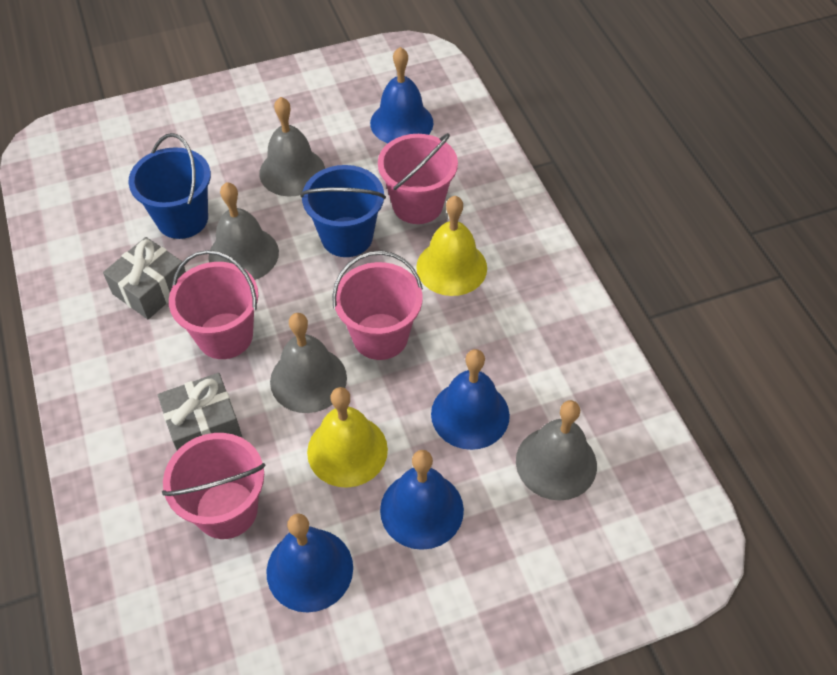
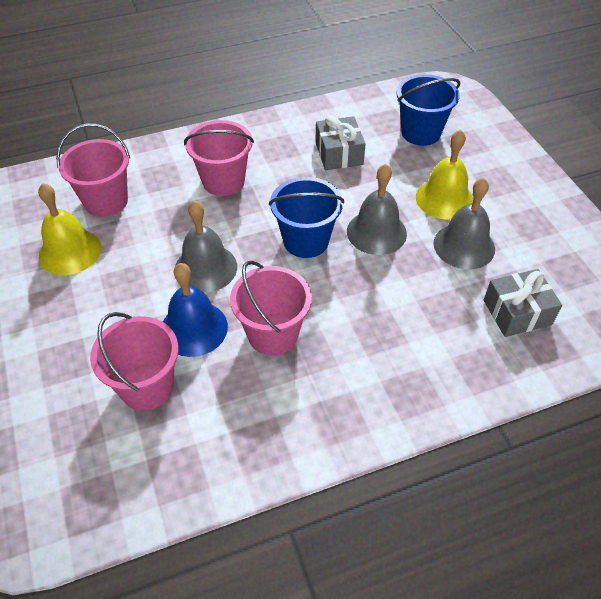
blue bell: [266,513,353,613] [370,47,434,143] [380,450,464,550] [431,349,510,450] = 4 -> [163,263,228,357] = 1
grey bell: [208,182,279,280] [259,97,325,197] [270,313,347,413] [516,400,597,501] = 4 -> [175,200,237,293] [347,164,407,255] [433,178,495,269] = 3

